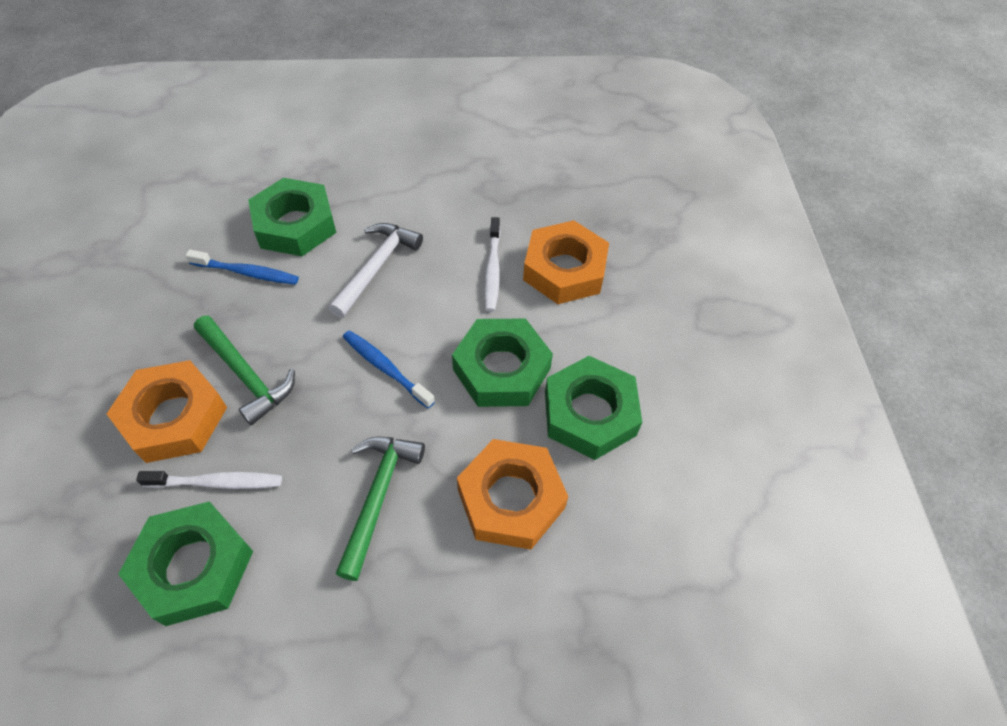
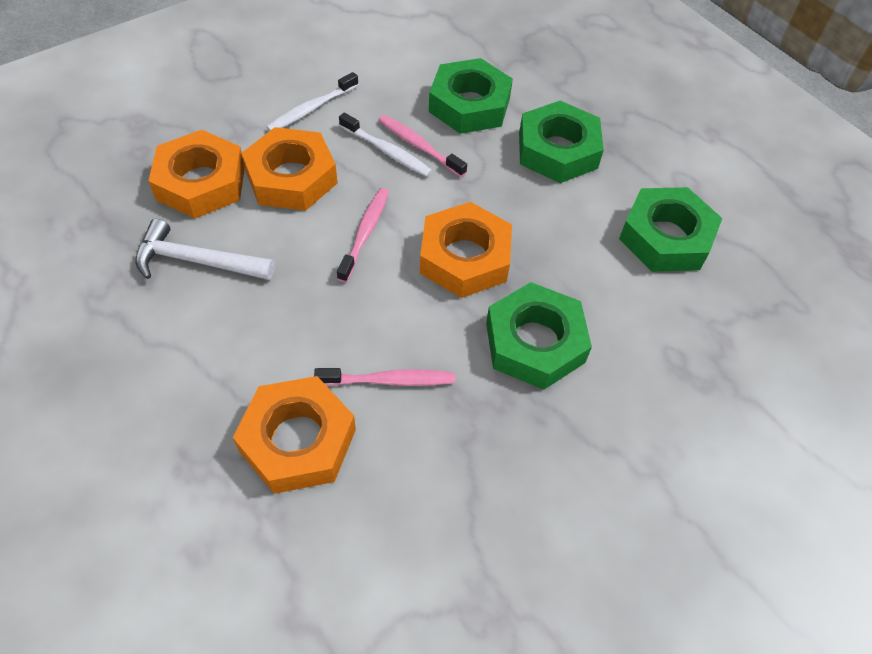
blue toothbrush: [185,249,299,285] [343,330,435,408] = 2 -> none = 0
green hammer: [194,315,295,425] [335,437,425,581] = 2 -> none = 0
orange nut: [107,360,227,463] [457,439,568,549] [523,220,609,304] = 3 -> [148,130,245,218] [233,376,356,494] [242,127,338,211] [420,202,512,298] = 4
pink toothbrush: none = 0 -> [314,368,455,386] [337,188,389,283] [378,115,467,177] = 3

